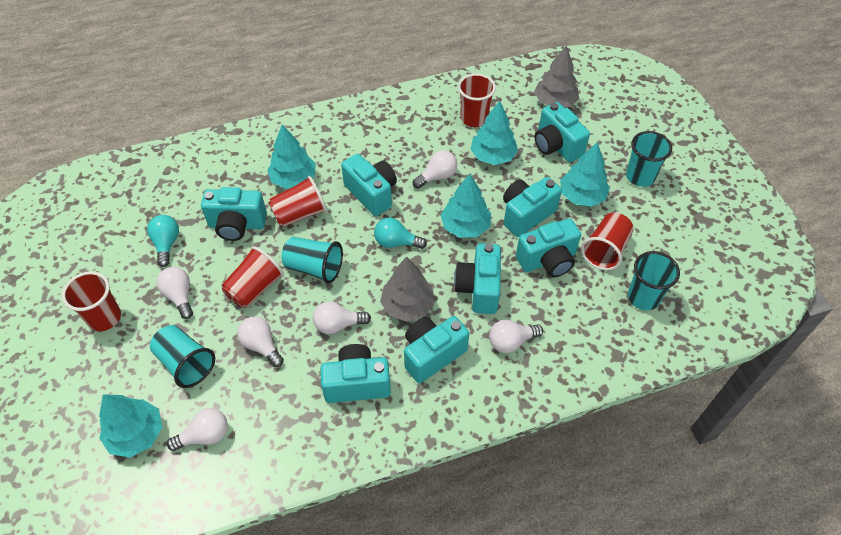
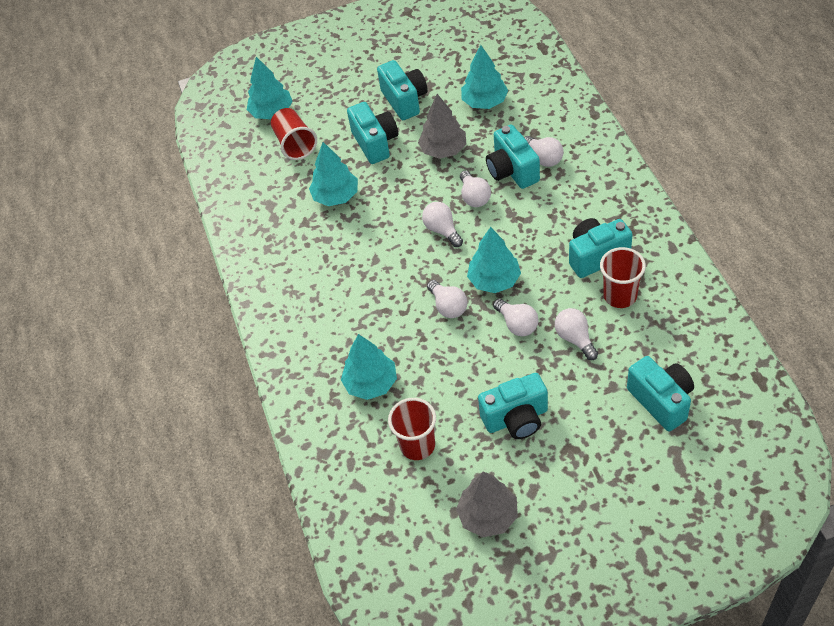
red cup: [62,271,121,331] [222,246,284,308] [268,176,327,227] [458,73,496,127] [581,212,634,271] = 5 -> [271,108,317,160] [388,398,436,460] [600,247,646,308] = 3
turquoise camera: [201,187,267,241] [320,344,391,403] [341,154,397,216] [404,316,469,383] [454,243,501,314] [503,177,562,237] [516,218,581,277] [534,102,590,162] = 8 -> [347,102,398,164] [377,60,428,120] [478,373,548,439] [486,125,540,189] [569,218,633,278] [627,356,694,431] = 6
turquoise cup: [150,325,215,388] [281,237,343,284] [626,131,672,187] [628,251,680,310] = 4 -> none = 0
turquoise light bulb: [147,215,179,267] [374,218,427,249] = 2 -> none = 0

